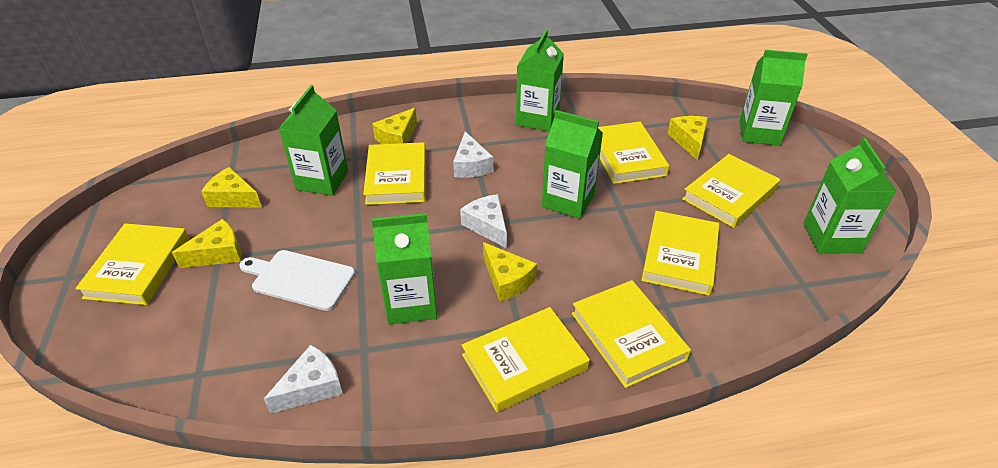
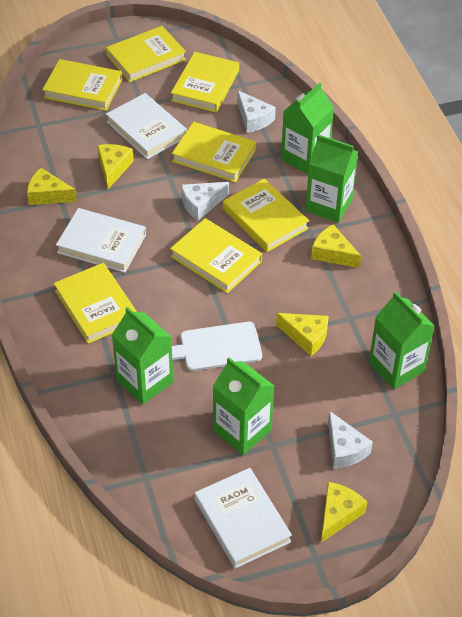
green carton: [279,85,348,196] [372,213,437,324] [516,30,564,132] [542,110,603,219] [739,50,808,146] [804,138,896,254] = 6 -> [112,307,173,405] [213,357,274,455] [281,83,334,174] [305,134,358,223] [369,291,434,390] = 5
white book: none = 0 -> [56,208,146,273] [106,93,187,159] [195,468,292,569] = 3

